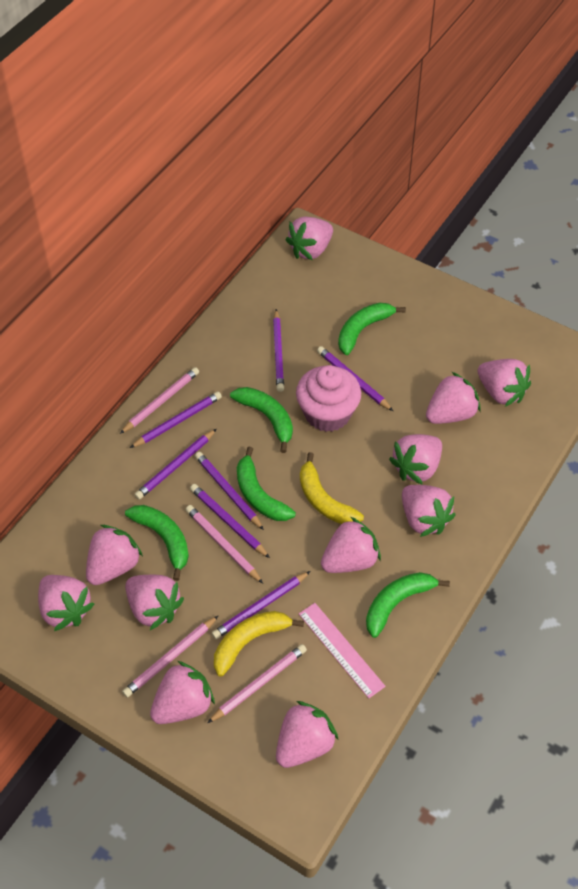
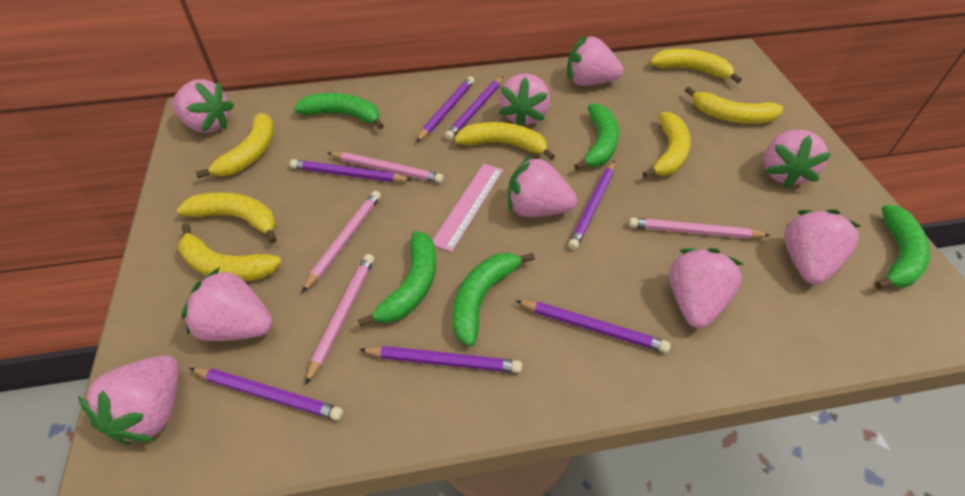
pink cupcake: [296,365,361,432] = 1 -> none = 0
pink strawberry: [38,575,94,631] [86,525,143,585] [125,575,184,630] [150,661,215,724] [276,701,339,768] [286,216,333,260] [321,517,381,573] [389,434,442,485] [402,485,456,537] [426,372,481,424] [478,359,531,407] = 11 -> [78,355,179,445] [172,79,234,133] [181,267,273,341] [499,74,550,127] [508,156,577,217] [567,36,623,86] [669,248,743,328] [764,130,831,189] [784,209,861,285] = 9
yellow banana: [214,611,304,677] [300,452,364,524] = 2 -> [177,192,277,244] [178,224,282,281] [196,113,274,178] [454,122,555,160] [642,112,691,178] [650,49,742,83] [685,87,783,124] = 7

